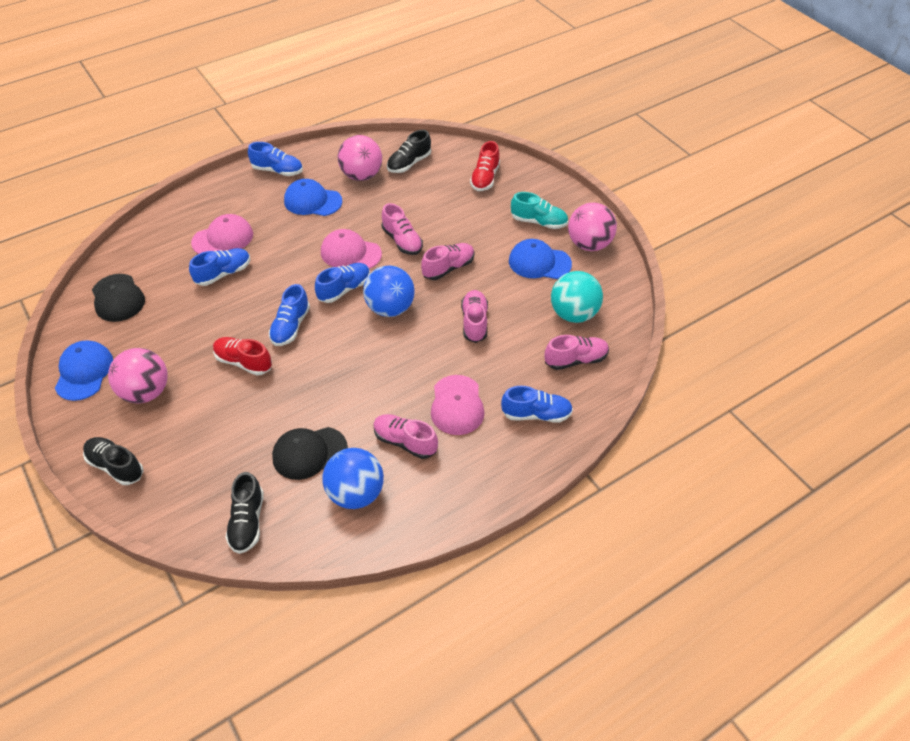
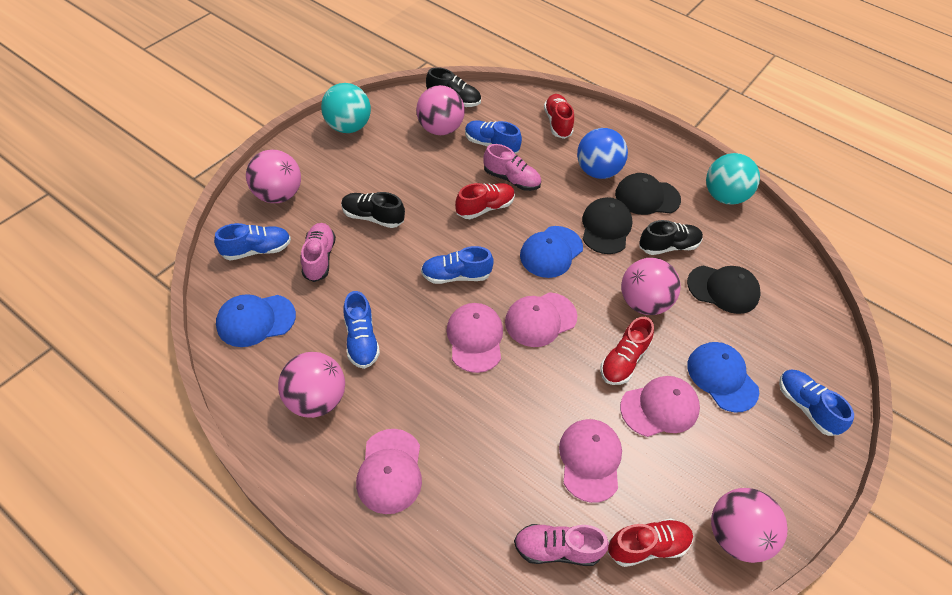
black cap: [92,274,145,322] [272,427,348,480] = 2 -> [582,197,632,254] [615,173,681,215] [687,266,761,314] = 3
blue ball: [322,448,384,509] [363,265,415,317] = 2 -> [577,128,628,179] = 1
pink ball: [108,348,168,404] [338,135,382,181] [568,203,617,251] = 3 -> [246,150,301,203] [278,352,345,418] [416,85,465,135] [621,258,681,315] [711,488,788,563] = 5
pink cap: [191,214,253,254] [321,229,382,269] [431,375,484,435] = 3 -> [356,429,422,514] [447,303,503,373] [505,292,577,347] [559,419,622,503] [620,376,700,437] = 5
pink shoe: [373,414,438,459] [382,203,423,255] [421,243,475,280] [461,290,488,343] [545,335,609,370] = 5 -> [301,223,336,282] [483,144,541,191] [514,524,609,566] = 3
red shoe: [213,337,272,375] [470,141,500,191] = 2 -> [455,183,515,219] [544,94,574,139] [600,317,654,385] [608,518,693,567] = 4
turquoise ball: [551,271,603,323] = 1 -> [321,83,371,133] [706,153,760,205] = 2
turquoise shoe: [511,192,568,229] = 1 -> none = 0

